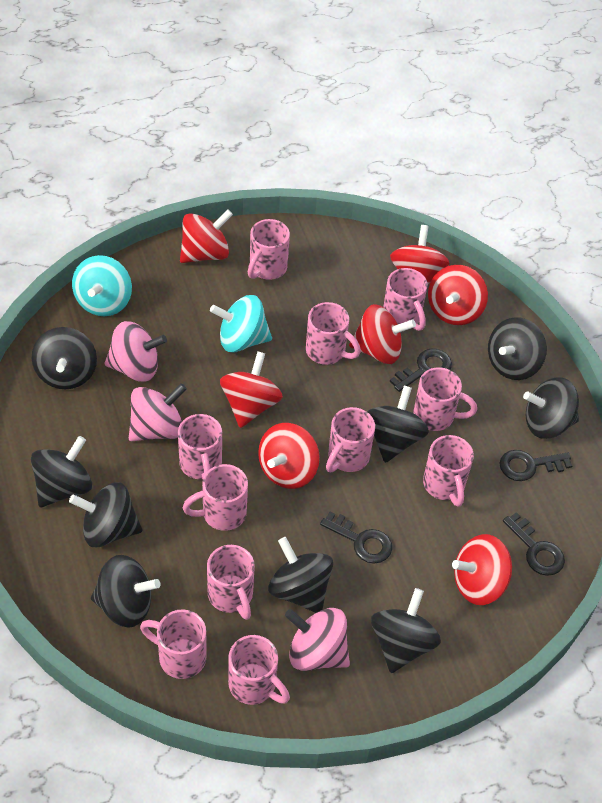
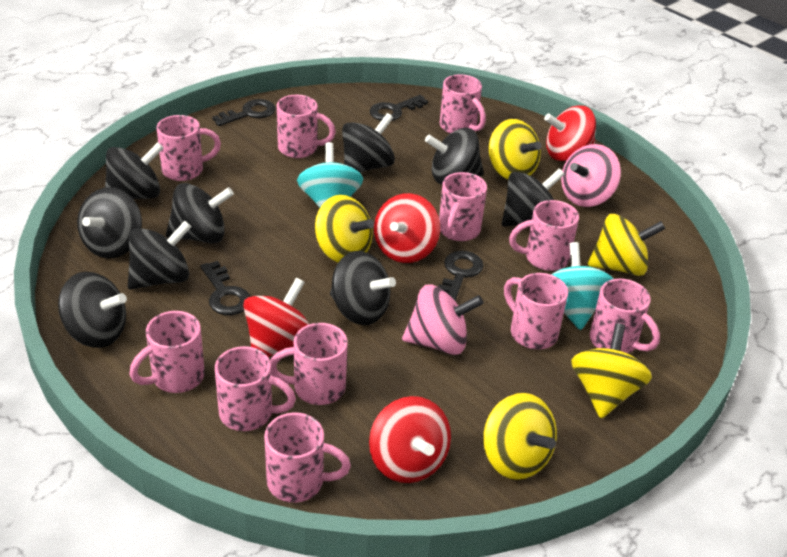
pink spinning top: [104,321,167,382] [129,383,187,441] [285,608,350,671] = 3 -> [402,285,484,355] [561,144,621,207] = 2
red spinning top: [180,209,233,263] [220,351,283,428] [258,423,320,489] [349,304,416,364] [390,225,450,285] [428,265,488,325] [452,534,512,605] = 7 -> [243,277,309,357] [369,396,451,483] [374,193,440,263] [544,105,596,161] = 4
yellow spinning top: none = 0 -> [315,195,374,262] [483,393,557,480] [489,119,541,179] [571,323,652,418] [588,214,665,276] = 5

